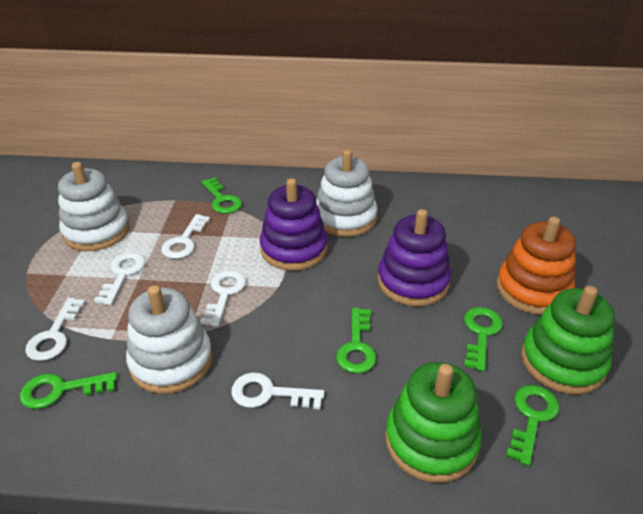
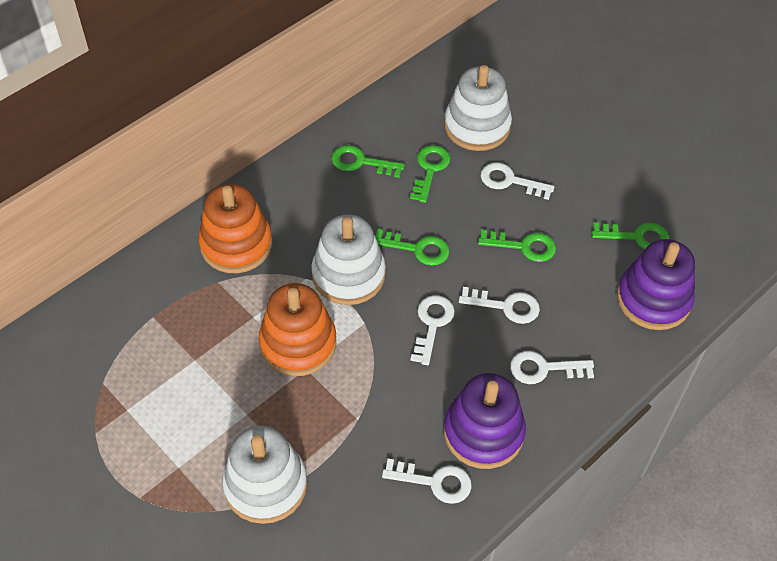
green stacking toy: [385,362,482,483] [521,286,615,395] = 2 -> none = 0
orange stacking toy: [497,216,576,315] = 1 -> [198,184,272,273] [259,283,336,376] = 2

